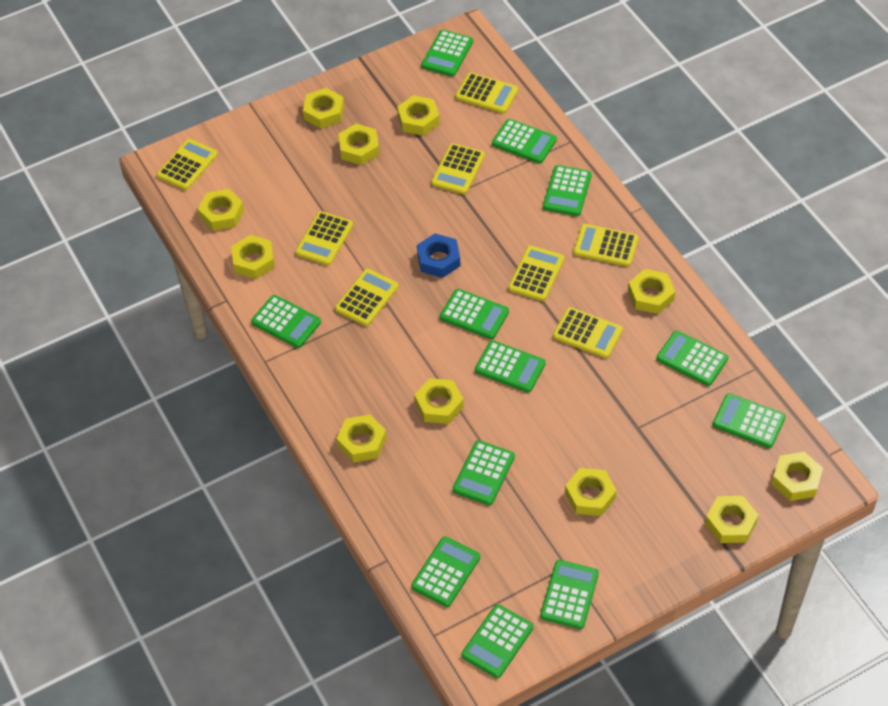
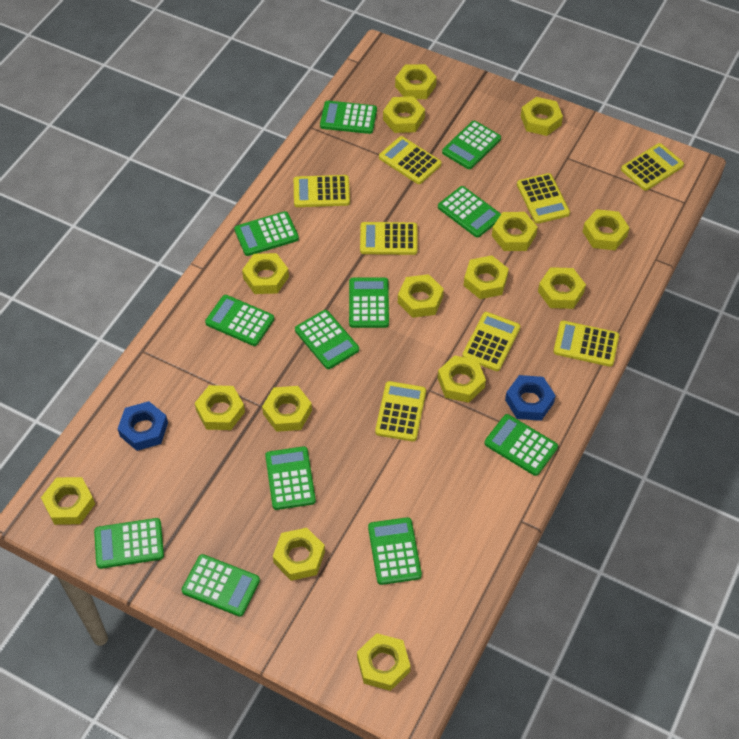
blue nut: [417,233,461,278] = 1 -> [117,401,168,451] [505,375,556,421] = 2
yellow nut: [198,189,244,231] [231,235,275,279] [303,88,344,129] [337,414,387,463] [338,124,379,165] [397,95,439,136] [415,378,464,424] [565,468,617,516] [628,269,675,314] [705,496,759,543] [772,452,823,501] = 11 -> [41,477,95,525] [195,385,245,430] [242,253,289,294] [262,386,312,432] [273,528,325,581] [357,633,411,691] [383,96,425,133] [395,64,437,99] [398,274,444,318] [438,355,486,403] [464,256,509,299] [492,212,538,251] [521,97,563,136] [538,267,586,309] [583,209,629,250] = 15

